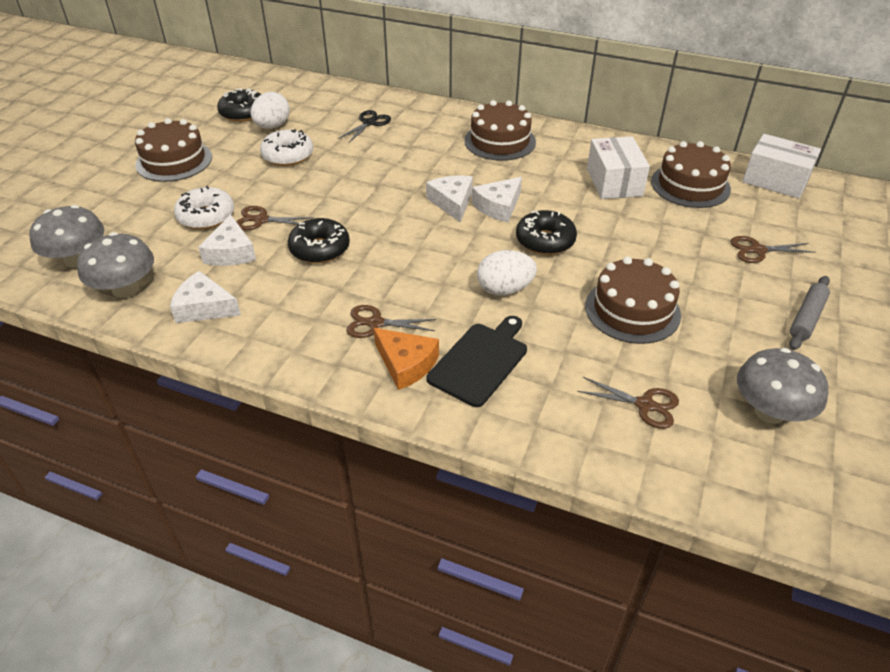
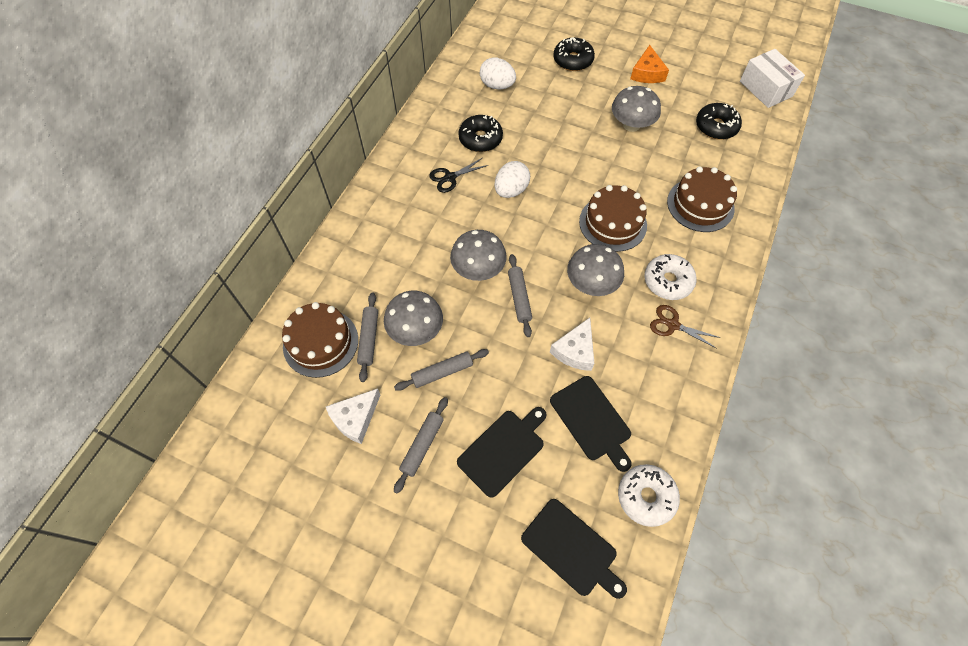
black cutting board: [427,316,527,407] = 1 -> [457,407,547,498] [521,499,627,599] [550,376,632,472] = 3
brown cake: [135,118,212,182] [464,100,536,161] [585,257,681,344] [651,141,731,208] = 4 -> [282,302,358,378] [579,185,647,252] [667,167,737,232] = 3
brown scissors: [236,206,314,230] [346,305,437,338] [577,377,679,429] [730,236,815,263] = 4 -> [650,305,721,349] = 1
grey mushroom: [29,205,104,268] [77,232,154,298] [737,348,828,424] = 3 -> [384,291,443,346] [450,230,507,281] [567,244,624,296] [612,86,661,132] = 4
grey rolling pin: [789,276,830,350] = 1 -> [357,293,378,382] [394,349,489,391] [394,397,448,494] [508,254,532,337] = 4
white box: [587,136,650,199] [742,134,821,199] = 2 -> [740,49,805,108] = 1
white cheese: [170,271,241,323] [198,214,256,266] [426,176,473,222] [472,177,522,222] = 4 -> [326,388,380,444] [550,318,594,371] = 2

